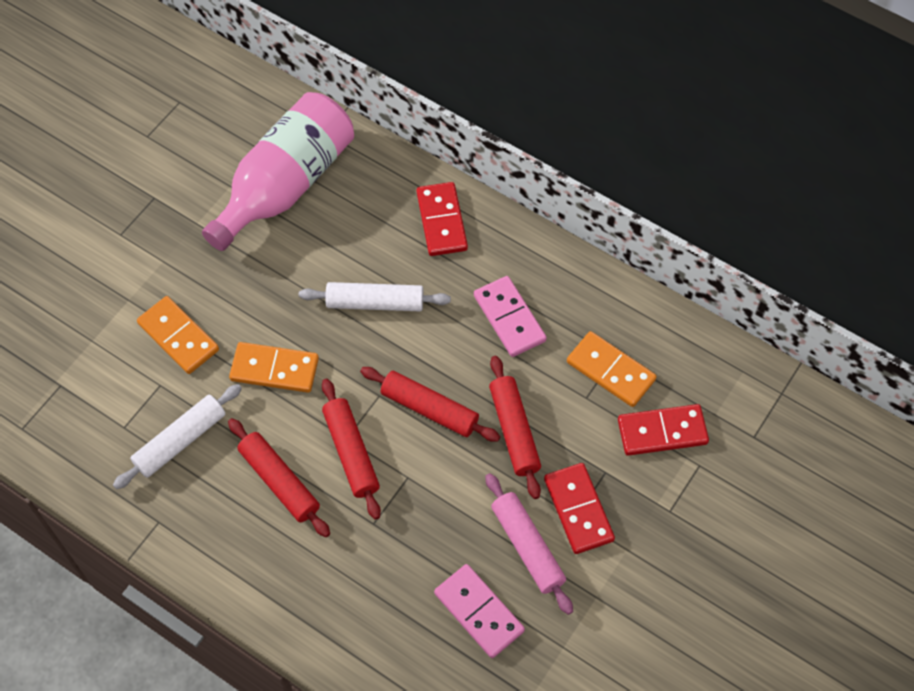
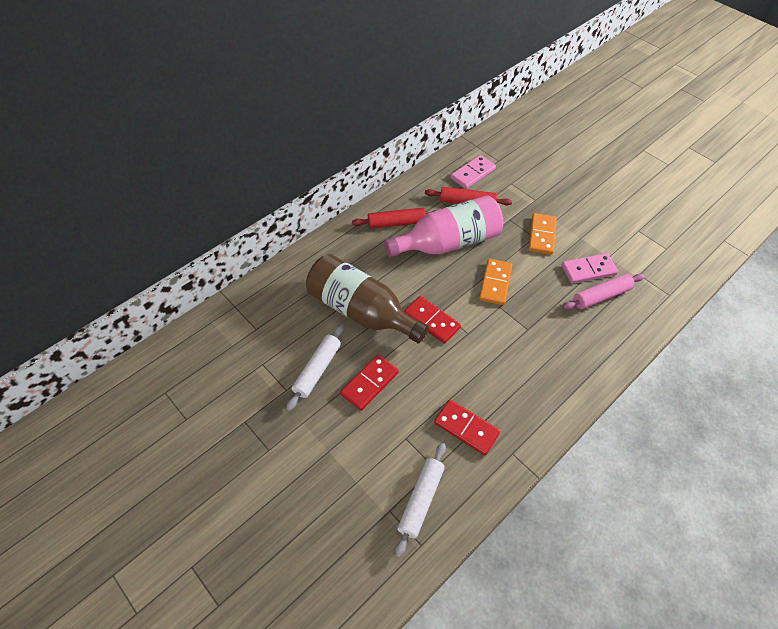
brown bottle: none = 0 -> [306,254,429,343] = 1
orange domino: [137,296,219,374] [229,342,319,393] [567,331,657,407] = 3 -> [479,259,512,305] [528,213,557,255] = 2
red rolling pin: [228,418,330,537] [322,379,381,520] [360,367,500,442] [489,356,541,499] = 4 -> [352,208,437,229] [425,187,512,206] = 2

